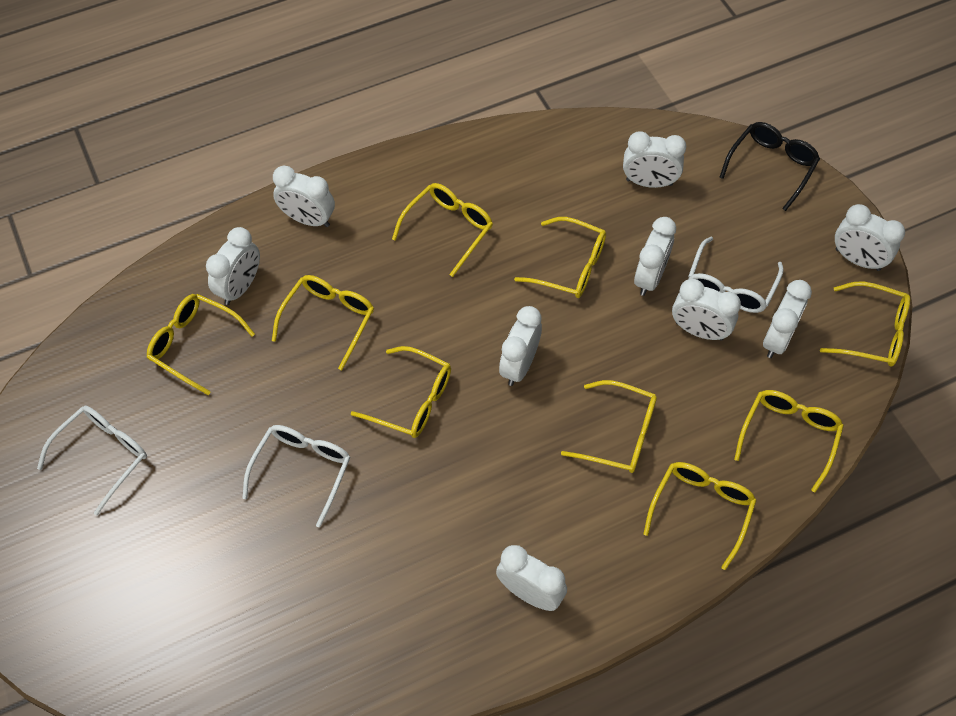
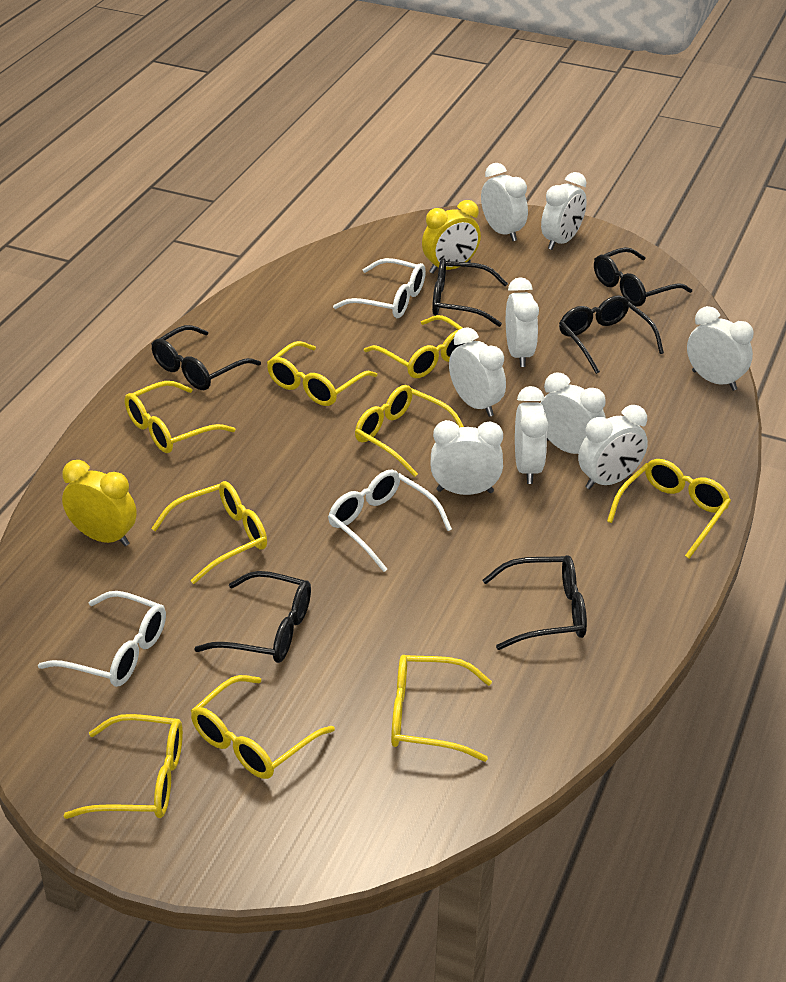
black glasses: [719,122,820,211] = 1 -> [152,325,261,390] [194,571,311,663] [432,258,508,327] [483,555,587,650] [559,295,664,374] [594,247,692,307] = 6
yellow clock: none = 0 -> [62,460,137,546] [422,200,481,273] = 2

